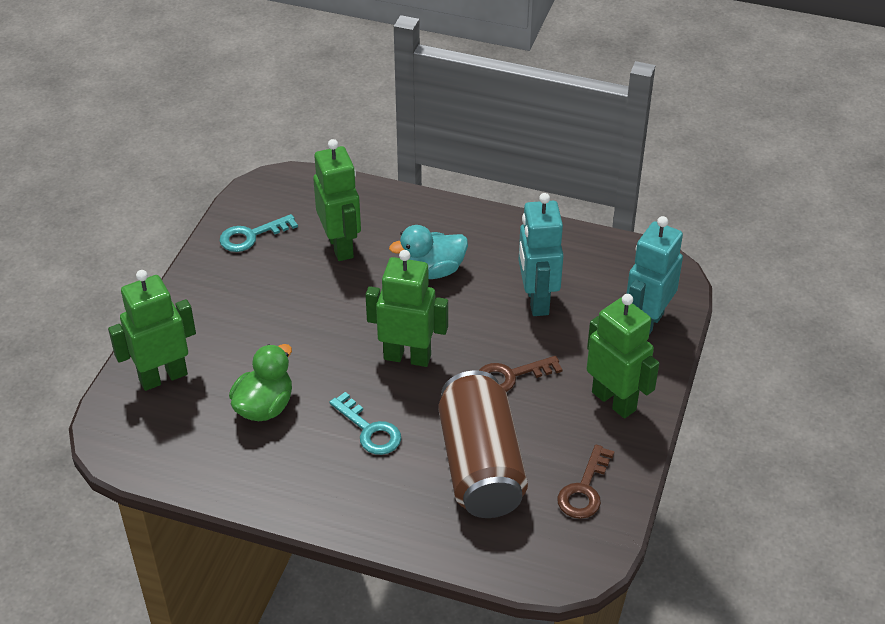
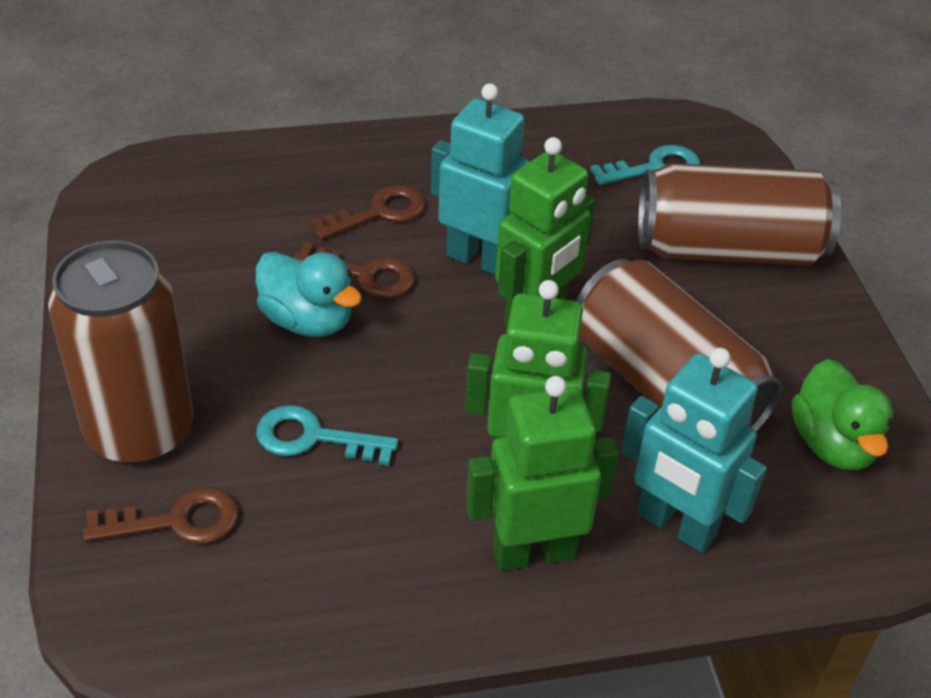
brown can: [438,370,528,518] = 1 -> [48,241,194,465] [577,259,783,433] [638,163,841,266] = 3
brown key: [479,356,562,392] [557,445,615,519] = 2 -> [83,487,239,544] [293,242,415,298] [310,185,425,240] = 3
green robot: [108,270,196,391] [313,139,361,261] [365,250,448,367] [587,294,659,418] = 4 -> [465,280,611,453] [466,376,619,571] [495,137,595,327] = 3

